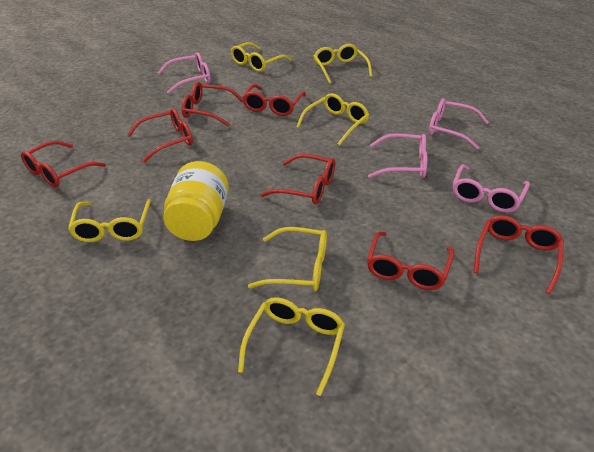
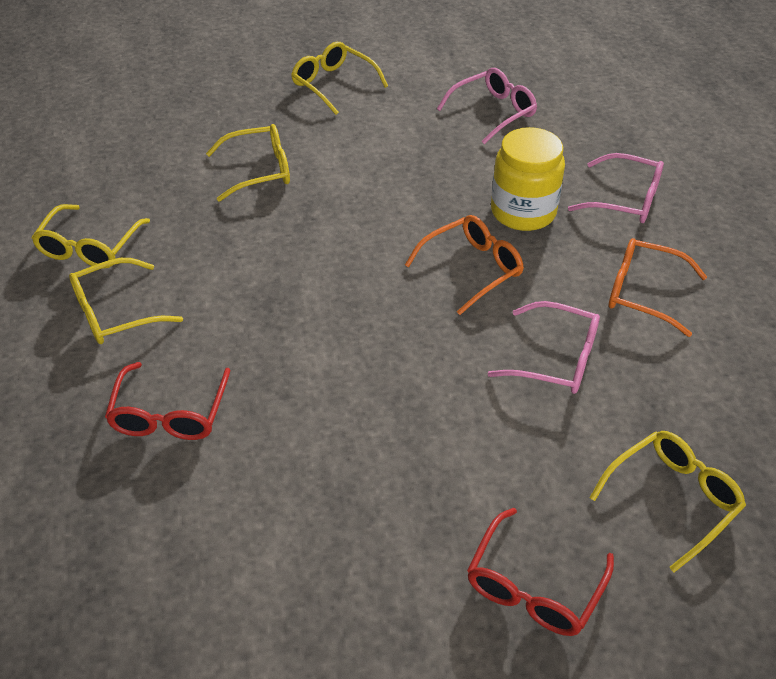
orange glasses: none = 0 -> [405,215,524,315] [609,238,707,337] = 2
pink glasses: [158,52,211,94] [368,133,428,178] [429,98,489,149] [452,164,530,213] = 4 -> [437,68,537,144] [487,301,600,394] [568,153,664,223] = 3
red glasses: [21,141,106,187] [127,108,193,162] [182,82,243,126] [242,84,306,116] [261,154,335,204] [367,231,454,290] [474,215,564,294] = 7 -> [105,362,231,440] [467,508,614,636] = 2
yellow glasses: [68,199,151,242] [231,42,291,72] [238,297,345,396] [248,227,327,291] [296,93,369,146] [314,44,372,84] = 6 -> [31,204,150,269] [69,258,183,344] [206,124,290,202] [291,42,388,115] [589,431,746,572] = 5

